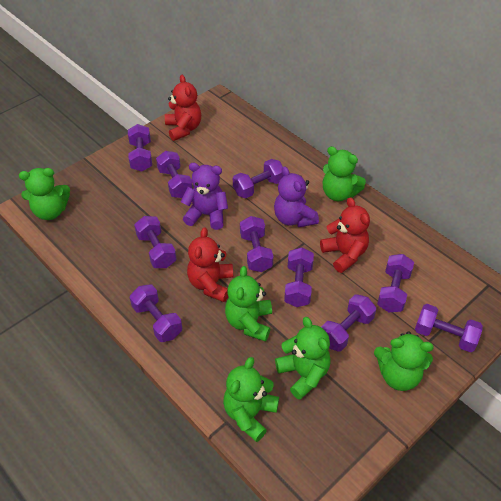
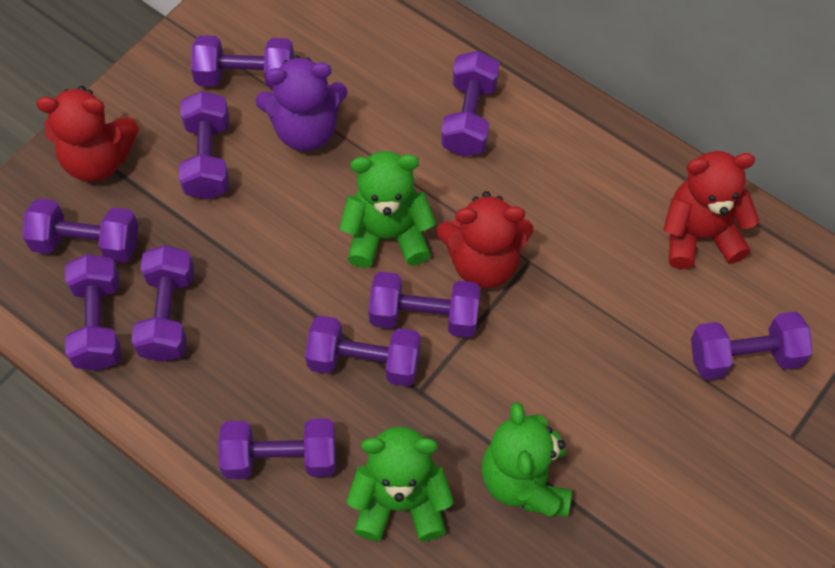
green teddy bear: [19,168,70,220] [223,357,279,442] [225,266,272,342] [275,317,331,400] [323,146,366,201] [374,331,434,391] = 6 -> [339,151,436,268] [346,427,454,541] [482,402,572,517] = 3
purple teddy bear: [181,163,228,230] [274,166,319,227] = 2 -> [256,55,347,151] = 1

